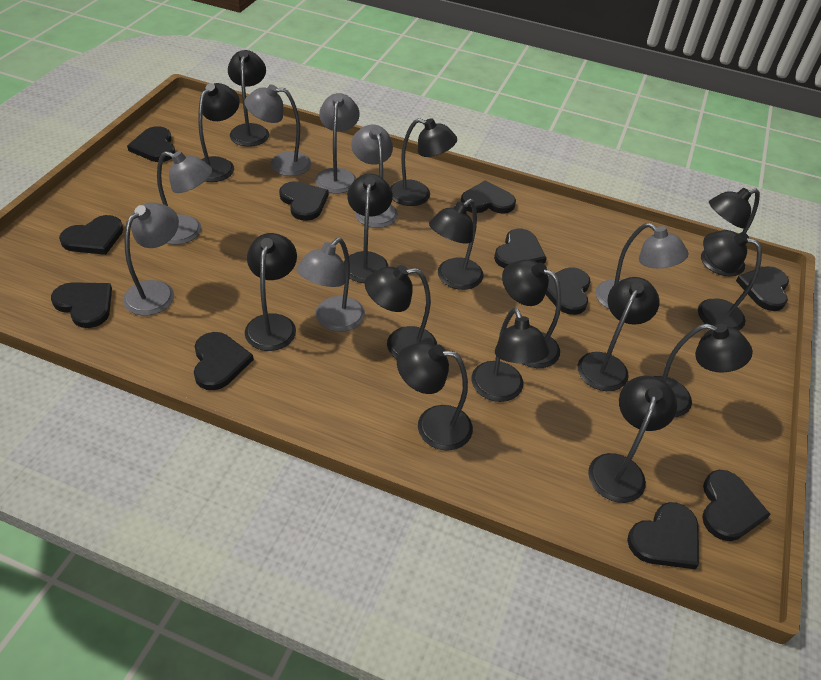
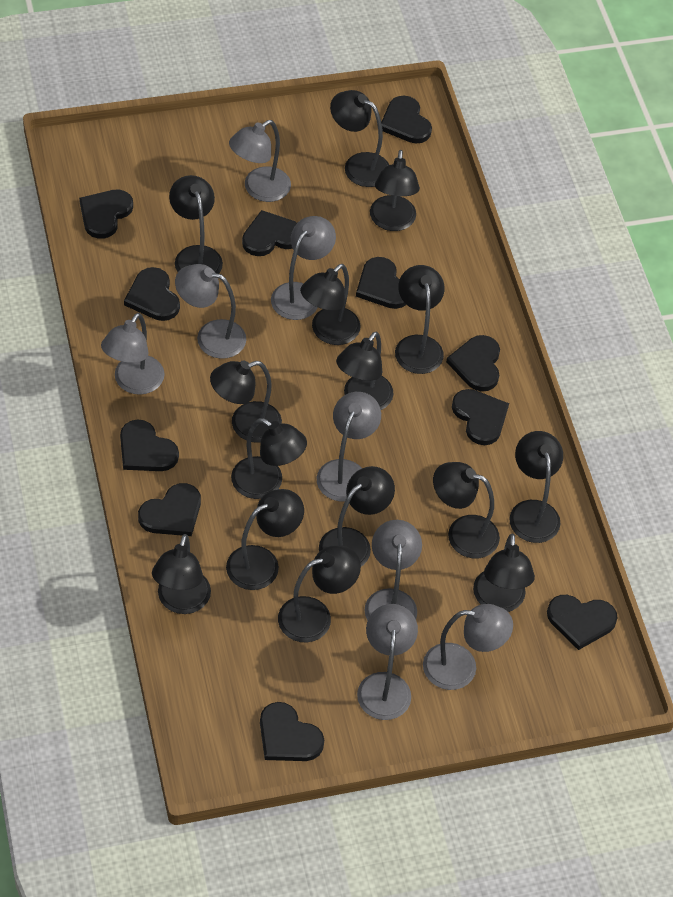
grey lamp: [123,202,179,316] [157,151,213,245] [244,85,311,176] [296,238,365,332] [316,93,360,194] [351,125,398,228] [596,223,688,309] = 7 -> [101,313,165,395] [175,264,246,359] [229,120,291,202] [271,216,336,320] [317,392,381,502] [357,604,418,720] [364,520,422,621] [423,604,513,690] = 8

